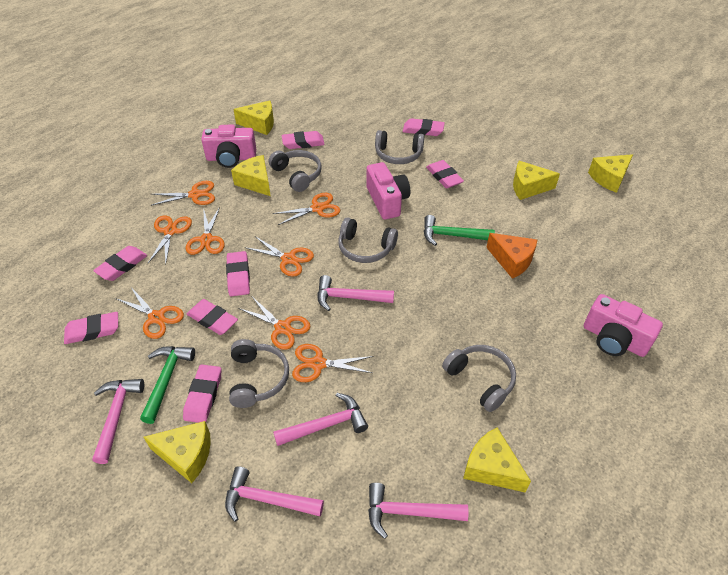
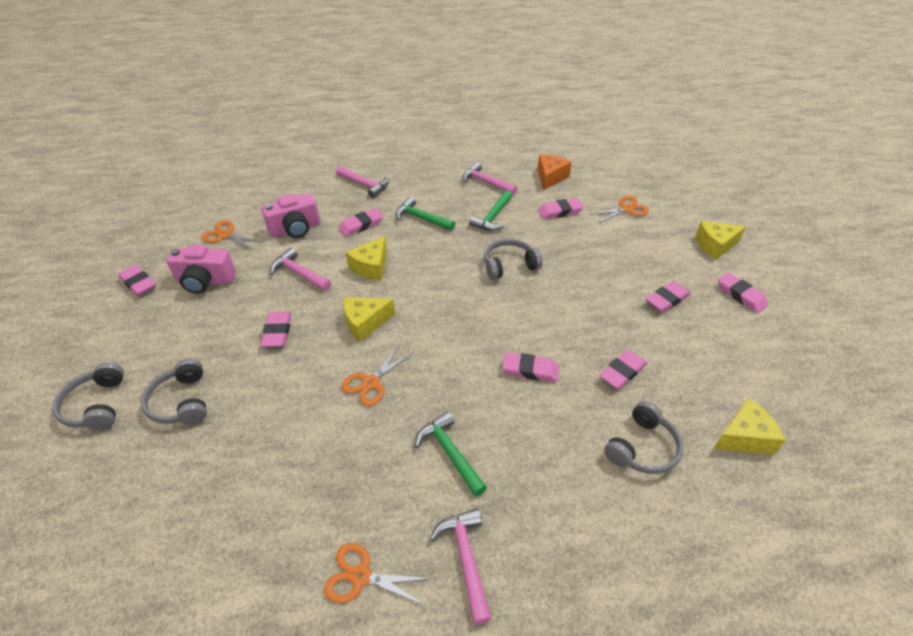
green hammer: [140,346,195,424] [424,215,495,246] = 2 -> [396,197,455,231] [415,411,487,497] [469,190,512,231] = 3
grey headphones: [229,339,289,408] [269,150,322,192] [338,217,398,263] [375,130,424,164] [442,345,516,412] = 5 -> [52,362,124,430] [141,359,207,425] [484,239,543,280] [604,401,683,474] = 4
orange scissors: [117,286,184,339] [148,215,192,265] [151,181,215,206] [185,207,225,255] [238,297,310,350] [244,236,314,277] [273,193,340,225] [292,344,373,382] = 8 -> [201,220,264,250] [324,543,433,606] [342,345,414,406] [589,196,649,224] = 4
pink camera: [201,125,256,168] [367,162,410,220] [584,294,663,357] = 3 -> [166,245,236,294] [261,193,320,238] = 2
pink hammer: [92,379,144,464] [225,466,324,522] [273,393,368,446] [317,275,394,311] [368,483,469,539] = 5 -> [270,248,331,291] [336,166,389,198] [430,509,492,625] [462,162,517,195] = 4
yellow cheese: [144,421,211,483] [231,155,271,196] [233,100,274,135] [463,427,531,492] [513,161,560,200] [588,154,633,193] = 6 -> [343,297,395,342] [346,236,387,280] [695,221,746,260] [713,398,786,455] = 4

